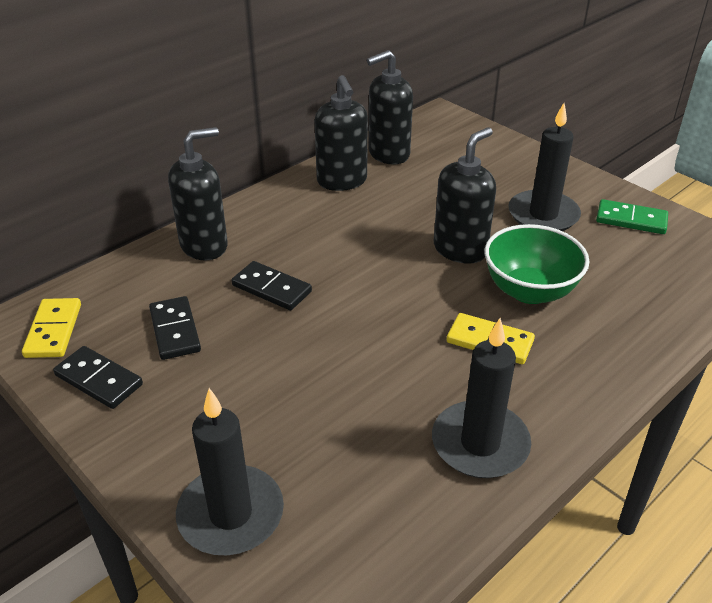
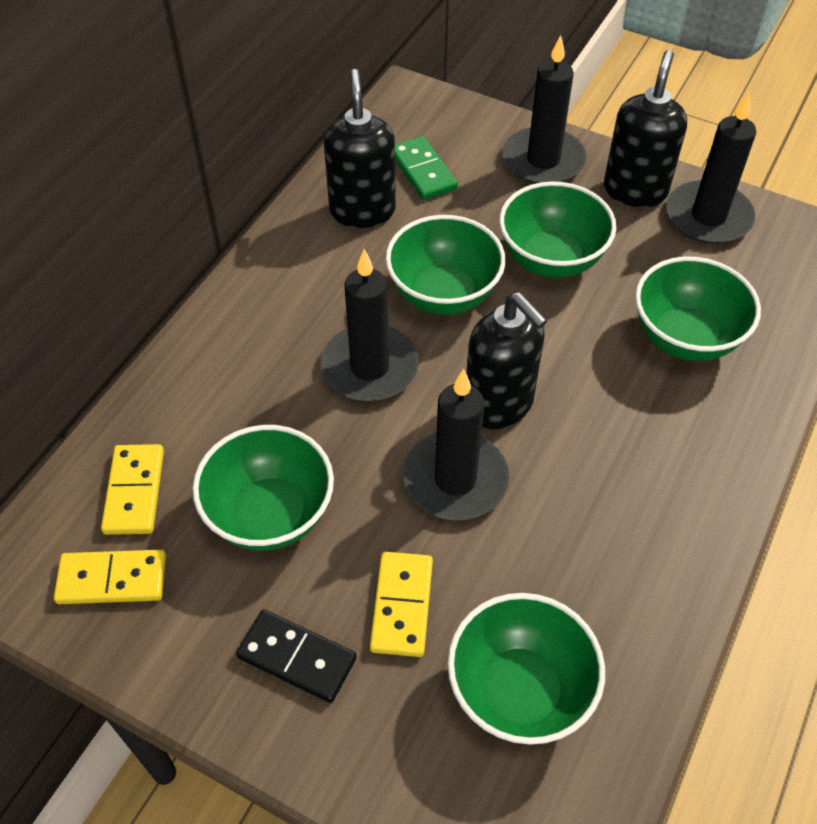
black candle: [176,388,284,555] [432,318,531,478] [508,103,581,231] = 3 -> [321,249,419,402] [403,369,509,521] [502,35,586,184] [666,93,756,244] = 4
black domino: [53,346,143,409] [149,296,201,360] [232,261,312,310] = 3 -> [236,610,357,703] = 1
black soap dispenser: [168,127,228,260] [315,75,368,191] [367,50,413,165] [434,127,496,264] = 4 -> [324,69,396,228] [466,292,547,429] [604,50,687,207] = 3
green bowl: [485,224,589,304] = 1 -> [192,425,334,551] [386,215,506,315] [447,593,605,745] [499,181,616,278] [635,257,761,361] = 5
yellow domino: [22,298,81,358] [447,313,535,364] = 2 -> [54,550,166,604] [101,444,164,535] [370,552,433,657] = 3

